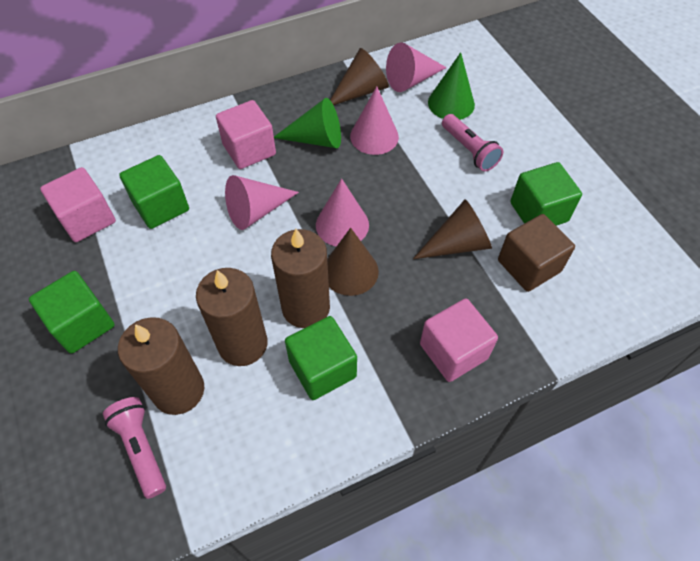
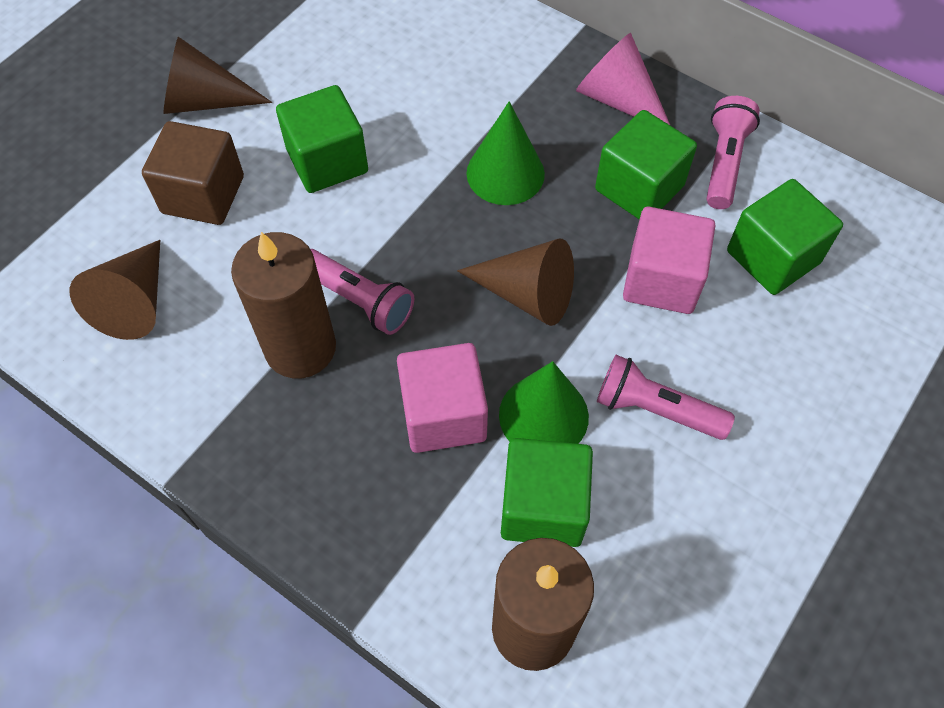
brown candle: [118,317,204,415] [196,268,268,366] [271,229,330,328] = 3 -> [231,232,336,378] [492,538,594,671] = 2
pink cone: [225,175,299,230] [316,179,369,246] [350,86,399,155] [386,42,447,92] = 4 -> [576,33,671,126] = 1
pink cube: [40,167,116,242] [216,100,276,169] [420,298,498,382] = 3 -> [397,343,488,453] [623,207,715,314] = 2
pink flashlight: [103,397,166,499] [442,114,503,171] = 2 -> [310,249,414,335] [597,355,735,440] [706,96,760,209] = 3

